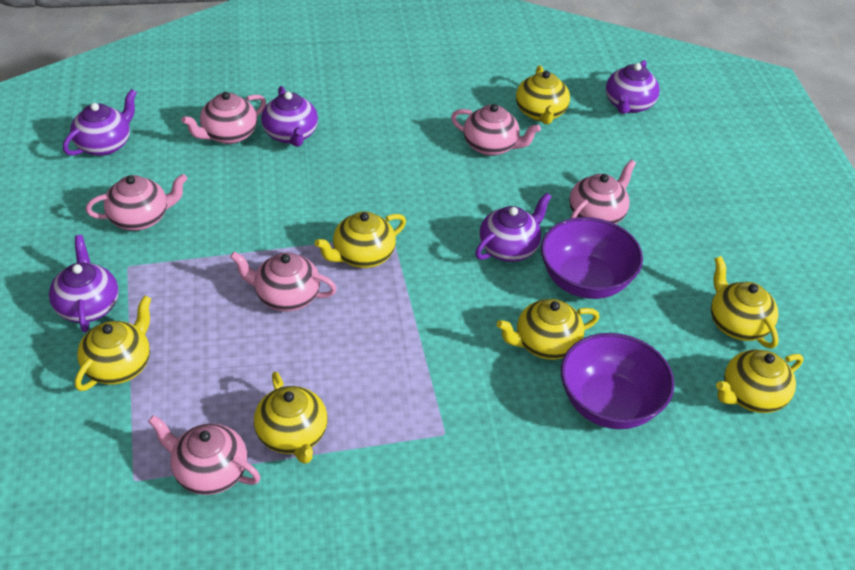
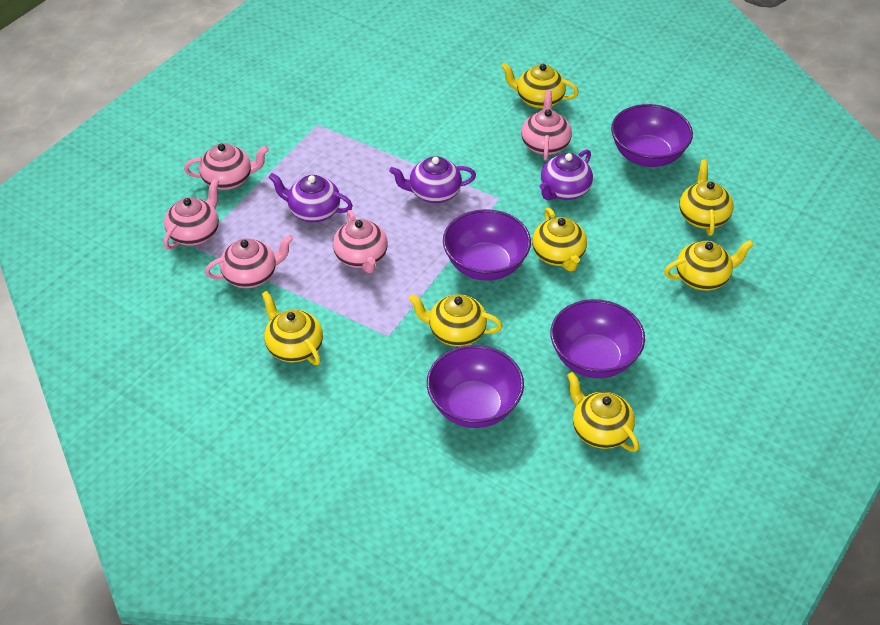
pink teapot: [86,174,187,231] [148,415,261,495] [181,92,266,144] [230,252,337,312] [451,104,541,156] [569,160,636,224] = 6 -> [163,179,219,249] [184,143,269,190] [205,234,293,288] [333,210,388,273] [521,90,572,161] = 5
purple bowl: [541,217,643,299] [561,333,674,429] = 2 -> [427,345,524,428] [443,209,531,281] [551,299,645,378] [611,104,693,167] = 4
purple teapot: [49,235,119,332] [63,89,137,156] [261,86,318,147] [475,192,552,262] [606,60,660,114] = 5 -> [268,173,353,222] [389,156,476,203] [539,149,593,200] = 3

